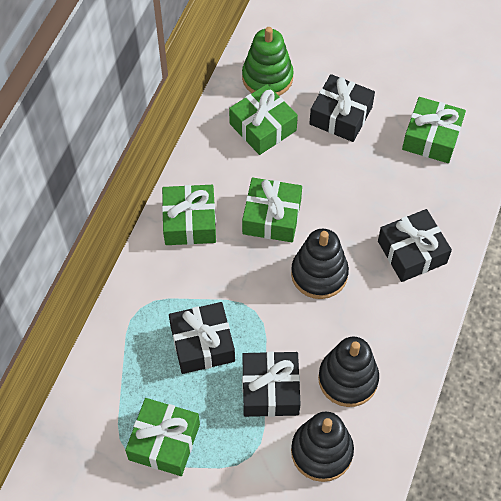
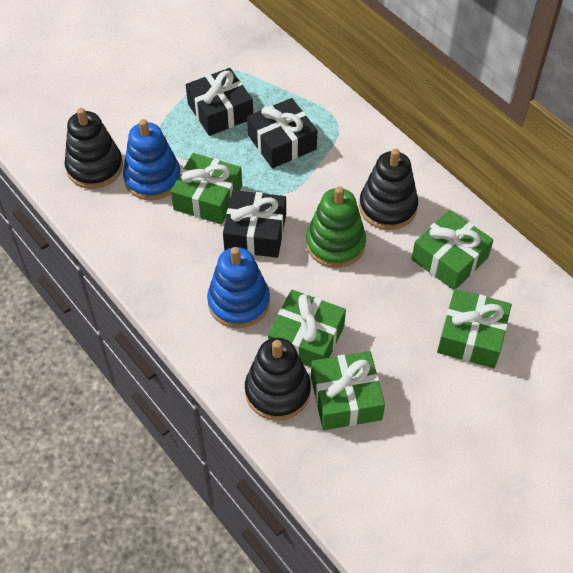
black gift: [169,302,235,374] [242,352,301,417] [309,74,375,142] [378,209,452,282] = 4 -> [186,68,253,136] [223,190,286,258] [247,98,317,168] = 3
blue stacking toy: none = 0 -> [123,119,181,200] [207,247,270,328] = 2

